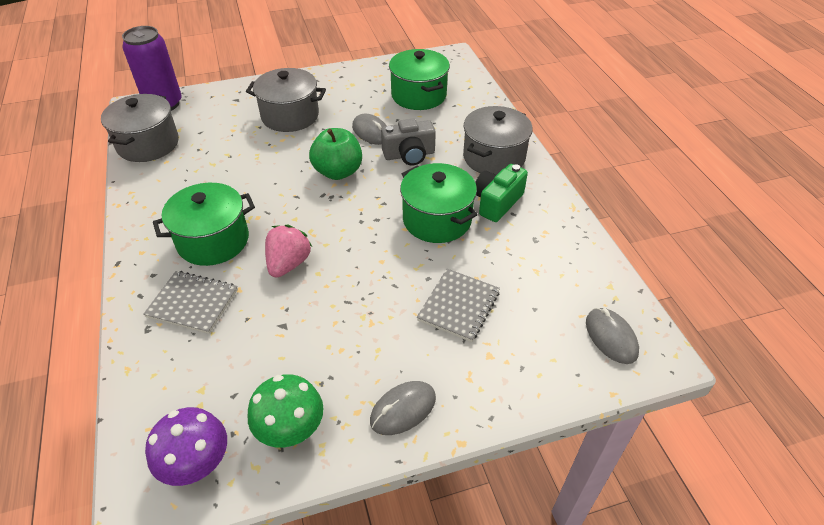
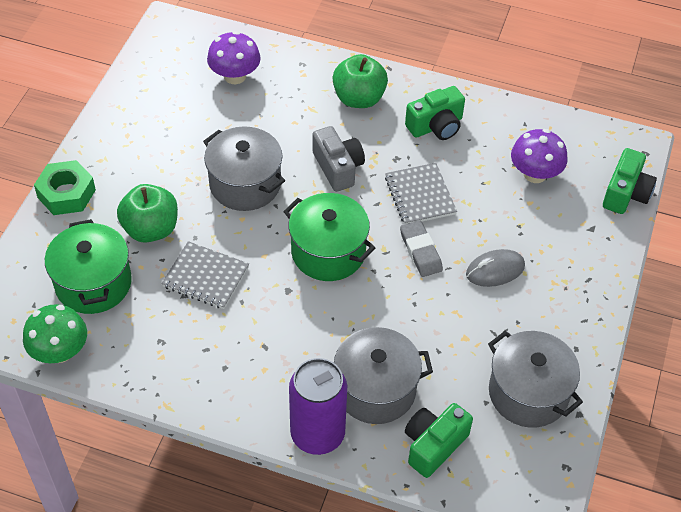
green apple: [309,128,362,180] = 1 -> [117,184,178,243] [332,54,388,108] = 2
green camera: [475,164,528,222] = 1 -> [405,86,465,140] [405,403,473,478] [603,148,657,214] = 3
green nut: none = 0 -> [34,160,96,215] = 1
green pot: [153,183,255,266] [389,49,450,110] [400,163,478,243] = 3 -> [45,219,132,314] [283,193,375,281] = 2
grey eraser: none = 0 -> [400,220,443,277] = 1
grey mouse: [352,114,387,145] [370,381,436,435] [586,308,639,364] = 3 -> [466,249,525,287] = 1
pink strawberry: [265,225,312,278] = 1 -> none = 0
purple mushroom: [145,407,227,486] = 1 -> [207,31,261,84] [511,129,568,183] = 2

